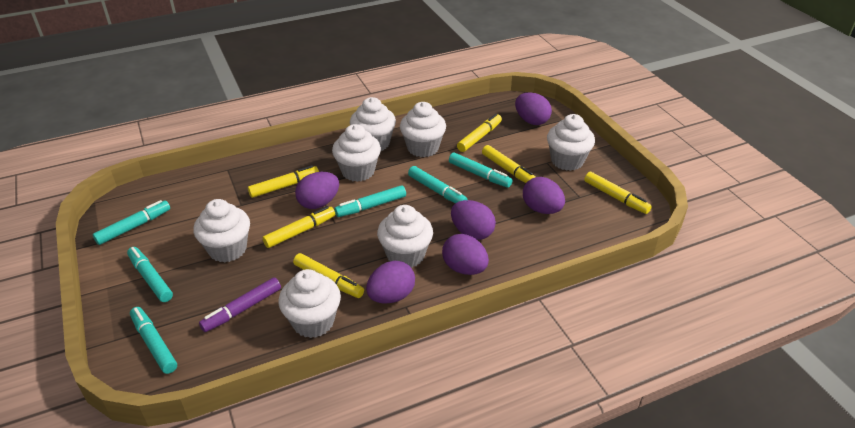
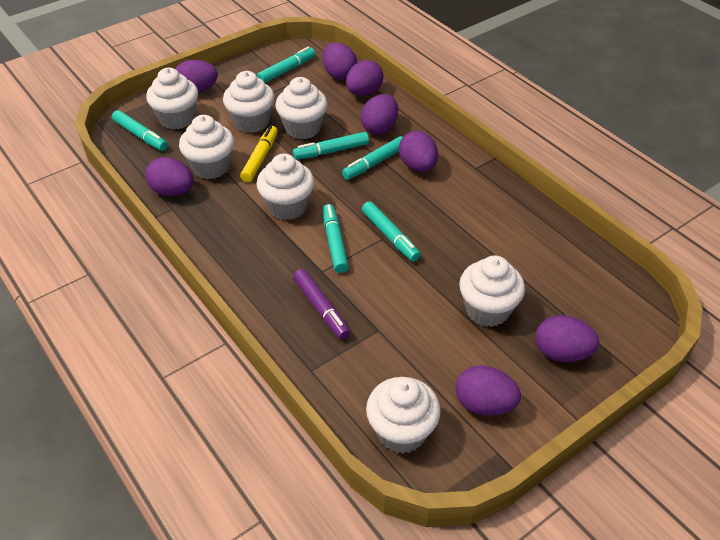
purple egg: [295,172,339,209] [366,261,415,304] [442,234,489,275] [451,200,496,240] [515,93,552,125] [523,177,565,214] = 6 -> [145,157,193,196] [175,60,218,94] [323,42,357,80] [346,60,384,96] [361,94,398,135] [399,131,438,172] [455,366,521,416] [536,315,599,362] = 8
yellow marker: [248,165,319,198] [263,206,335,248] [293,253,364,298] [457,114,502,152] [482,145,535,183] [584,172,652,214] = 6 -> [240,126,278,182] = 1

